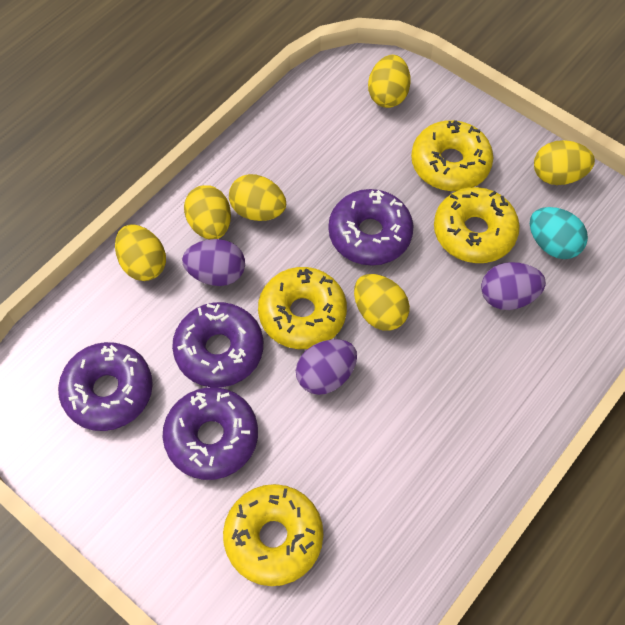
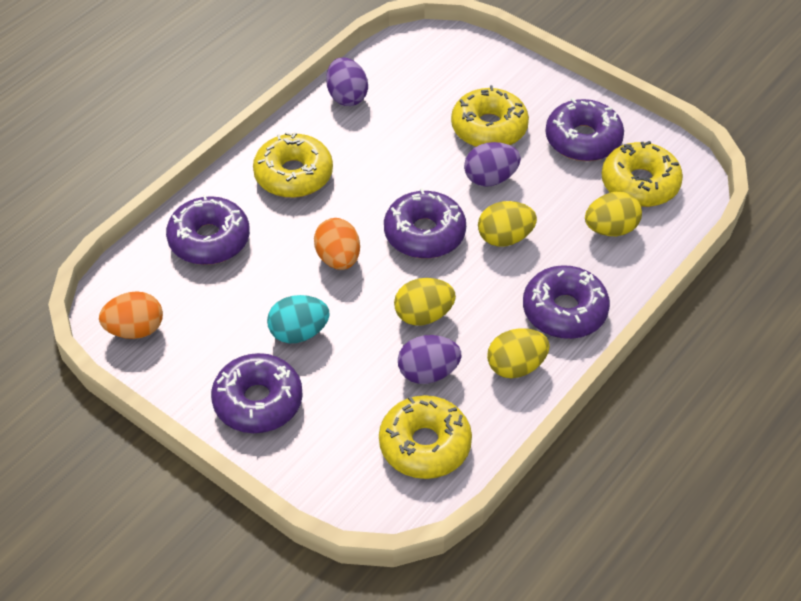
orange egg: none = 0 -> [99,291,163,339] [314,218,360,270] = 2
purple donut: [58,342,153,431] [163,387,258,480] [172,302,263,387] [328,189,414,266] = 4 -> [166,194,250,265] [211,353,303,433] [384,188,466,259] [523,265,610,339] [545,98,624,161] = 5
yellow egg: [115,224,166,281] [184,185,231,239] [229,174,286,221] [354,274,410,331] [368,55,411,108] [534,140,595,185] = 6 -> [394,278,456,326] [478,201,537,247] [487,328,550,378] [585,192,642,236] = 4

